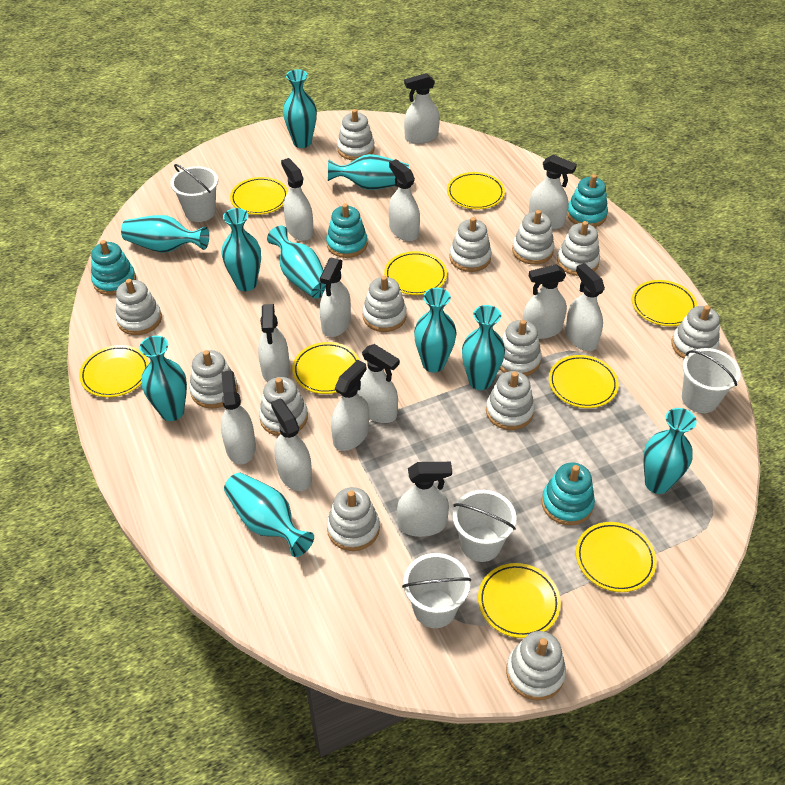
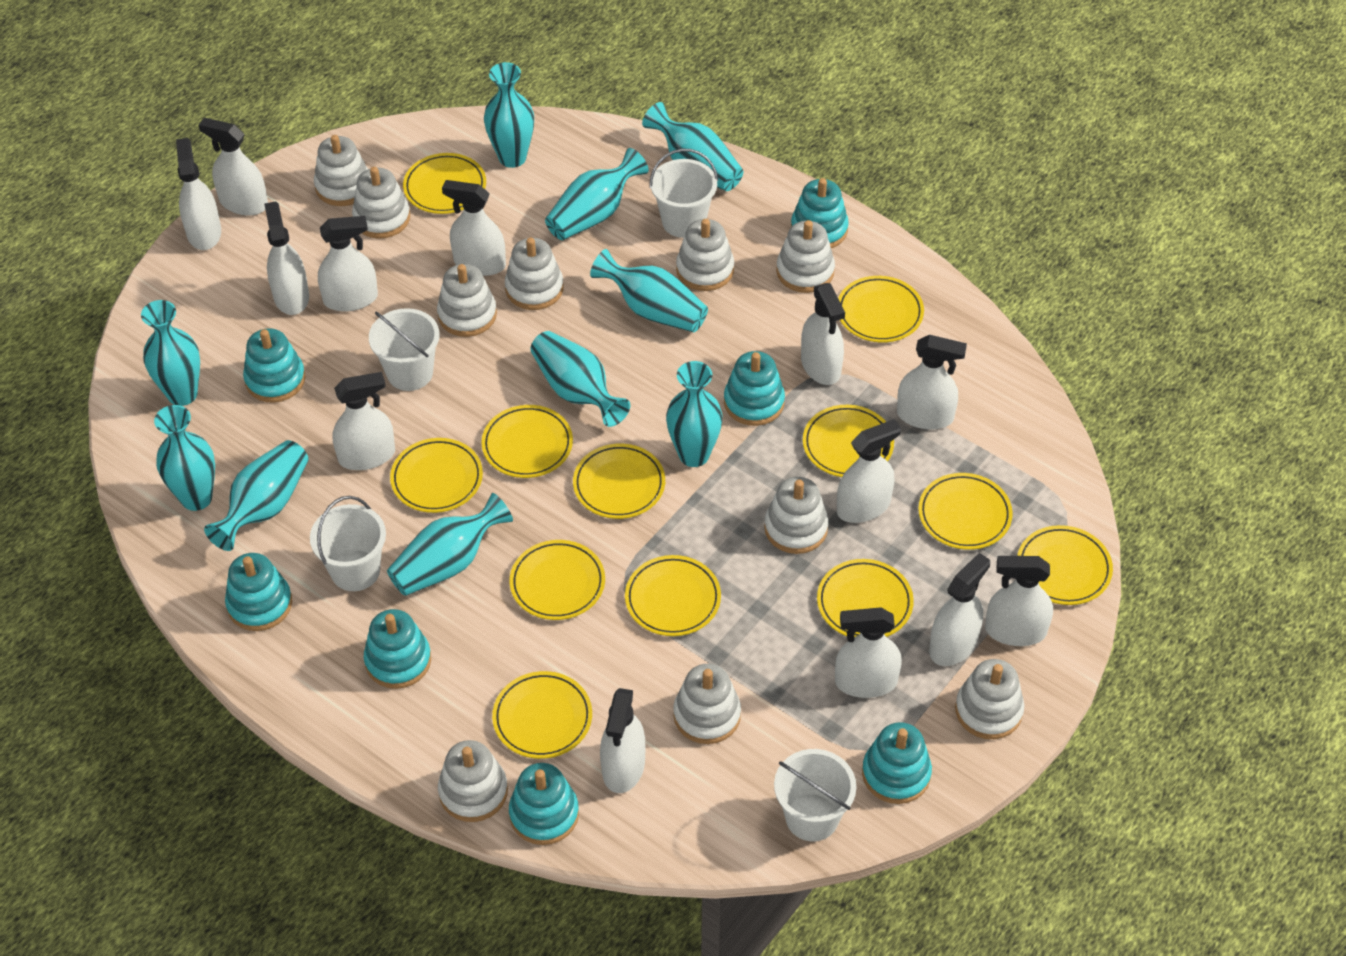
turquoise stacking toy: [91,240,136,296] [326,203,368,258] [542,463,595,525] [567,174,608,227] = 4 -> [225,553,292,631] [243,328,305,403] [364,609,431,689] [509,763,579,845] [724,351,785,426] [791,178,849,248] [862,722,932,804] = 7
white stacking toy: [115,279,162,335] [189,350,238,409] [259,377,308,436] [327,487,380,551] [337,109,374,160] [363,276,407,332] [450,217,492,272] [486,371,535,430] [500,320,542,376] [506,631,566,701] [512,210,555,265] [557,221,600,276] [671,305,720,359] = 13 -> [314,135,368,206] [352,167,410,239] [437,264,497,337] [438,740,508,822] [505,238,564,310] [673,664,741,744] [676,219,734,291] [764,477,828,554] [776,220,835,293] [955,659,1024,739] = 10
yellow plate: [79,345,149,397] [230,177,288,215] [292,342,360,394] [384,251,447,295] [447,172,505,209] [478,563,561,638] [549,355,619,408] [576,522,657,592] [632,280,697,326] = 9 -> [390,438,483,513] [403,153,486,214] [481,405,573,478] [492,671,592,759] [510,540,605,620] [573,444,665,519] [625,555,721,636] [803,405,894,477] [817,559,914,637] [838,276,924,342] [918,473,1013,550] [1017,525,1113,605] = 12

